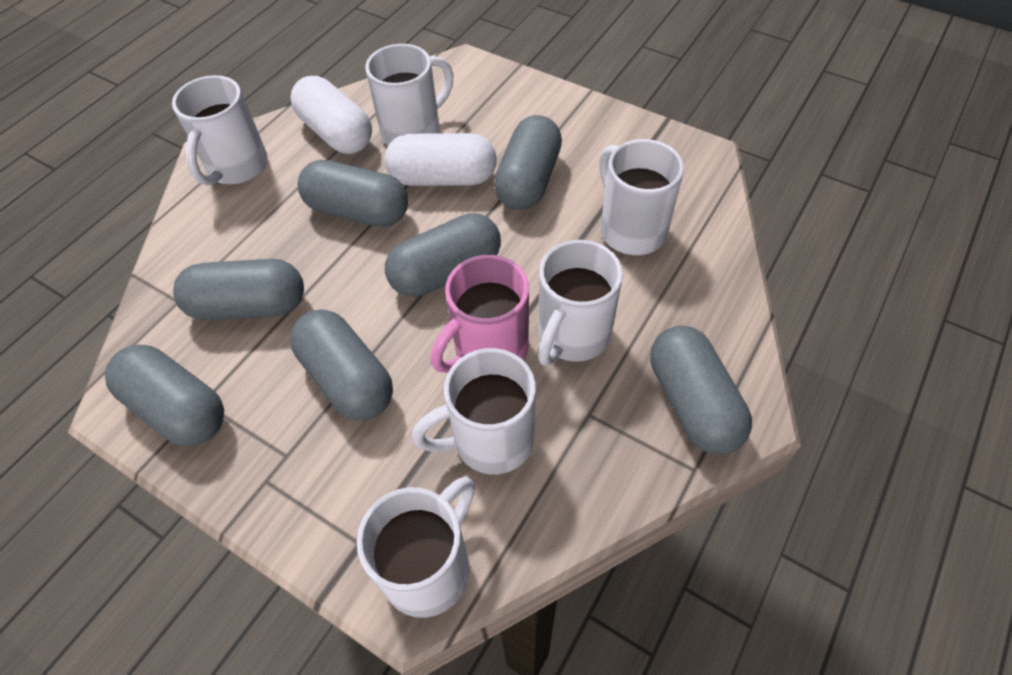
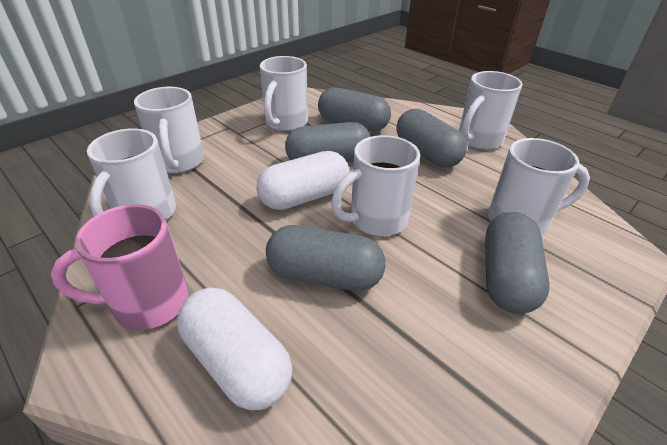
grey capsule: [105,345,224,446] [173,259,304,320] [290,310,393,421] [298,160,408,227] [385,213,501,297] [494,115,562,210] [650,326,752,455] = 7 -> [266,225,386,291] [285,122,371,162] [318,87,391,132] [396,109,467,168] [485,212,550,314] = 5

